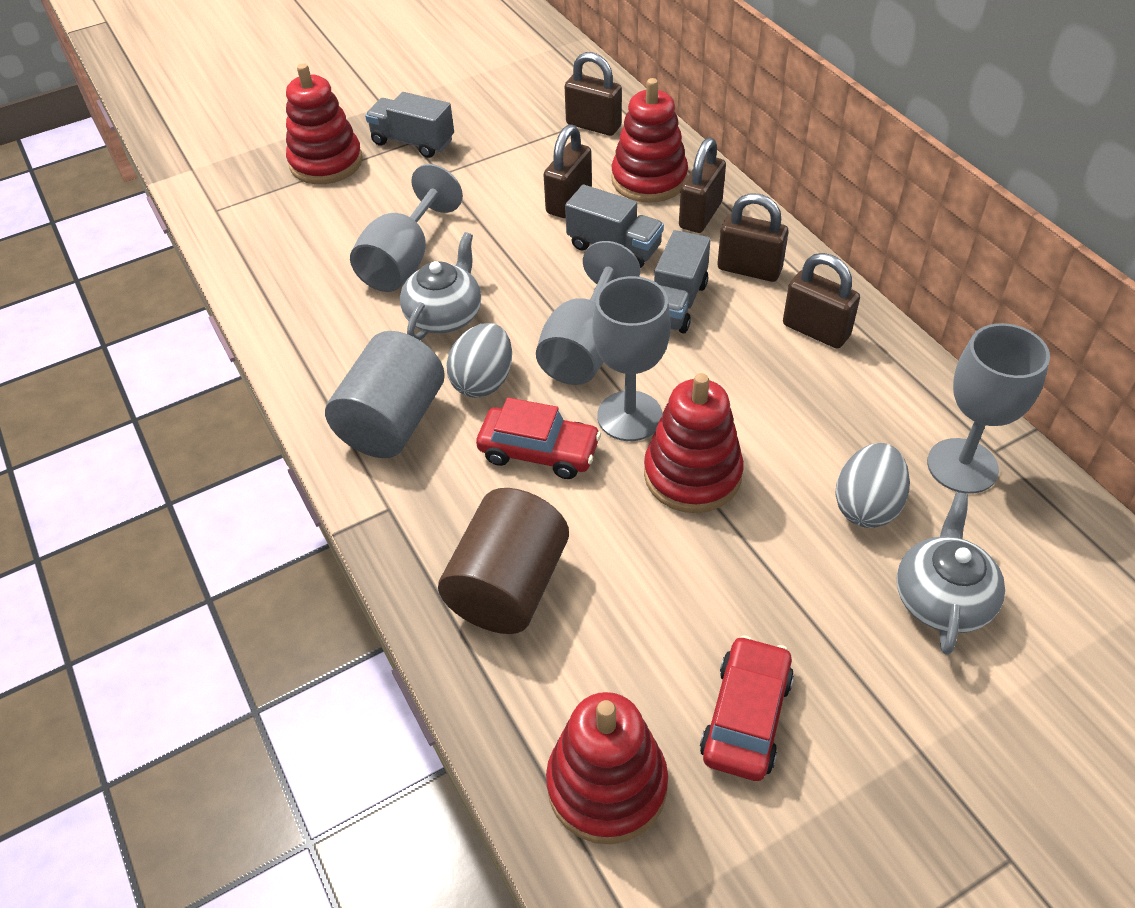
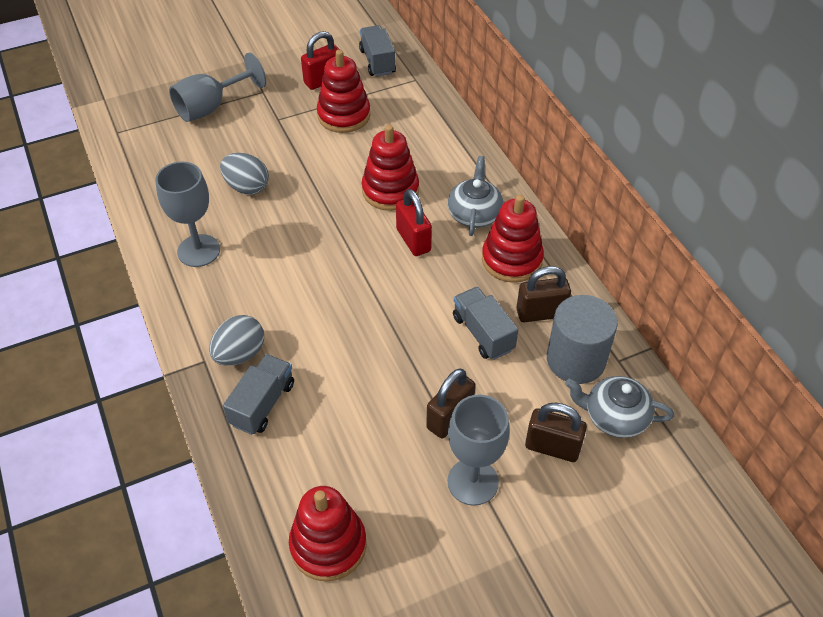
brown cylinder: [438,488,569,634] = 1 -> none = 0
brown padlock: [544,124,592,218] [565,52,622,136] [679,138,726,233] [717,193,788,282] [783,253,860,349] = 5 -> [426,368,476,439] [516,266,571,322] [525,403,587,462] = 3
grey goblet: [350,164,463,292] [536,241,640,385] [592,276,671,441] [927,323,1050,494] = 4 -> [155,162,220,267] [169,53,266,122] [448,395,510,506] = 3
red car: [476,397,601,479] [700,635,794,781] = 2 -> none = 0
red padlock: none = 0 -> [301,31,340,90] [396,189,432,256] = 2

